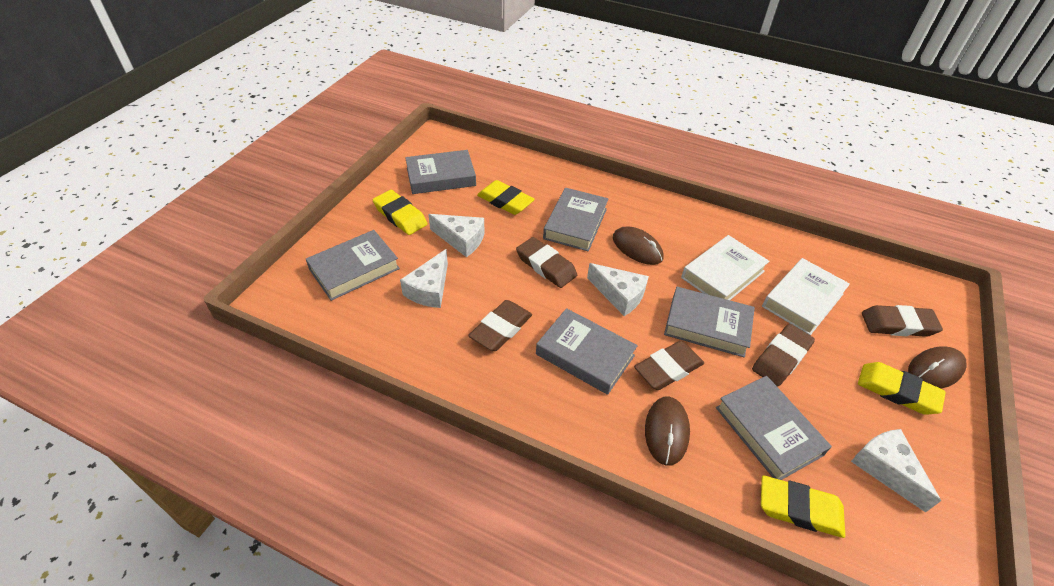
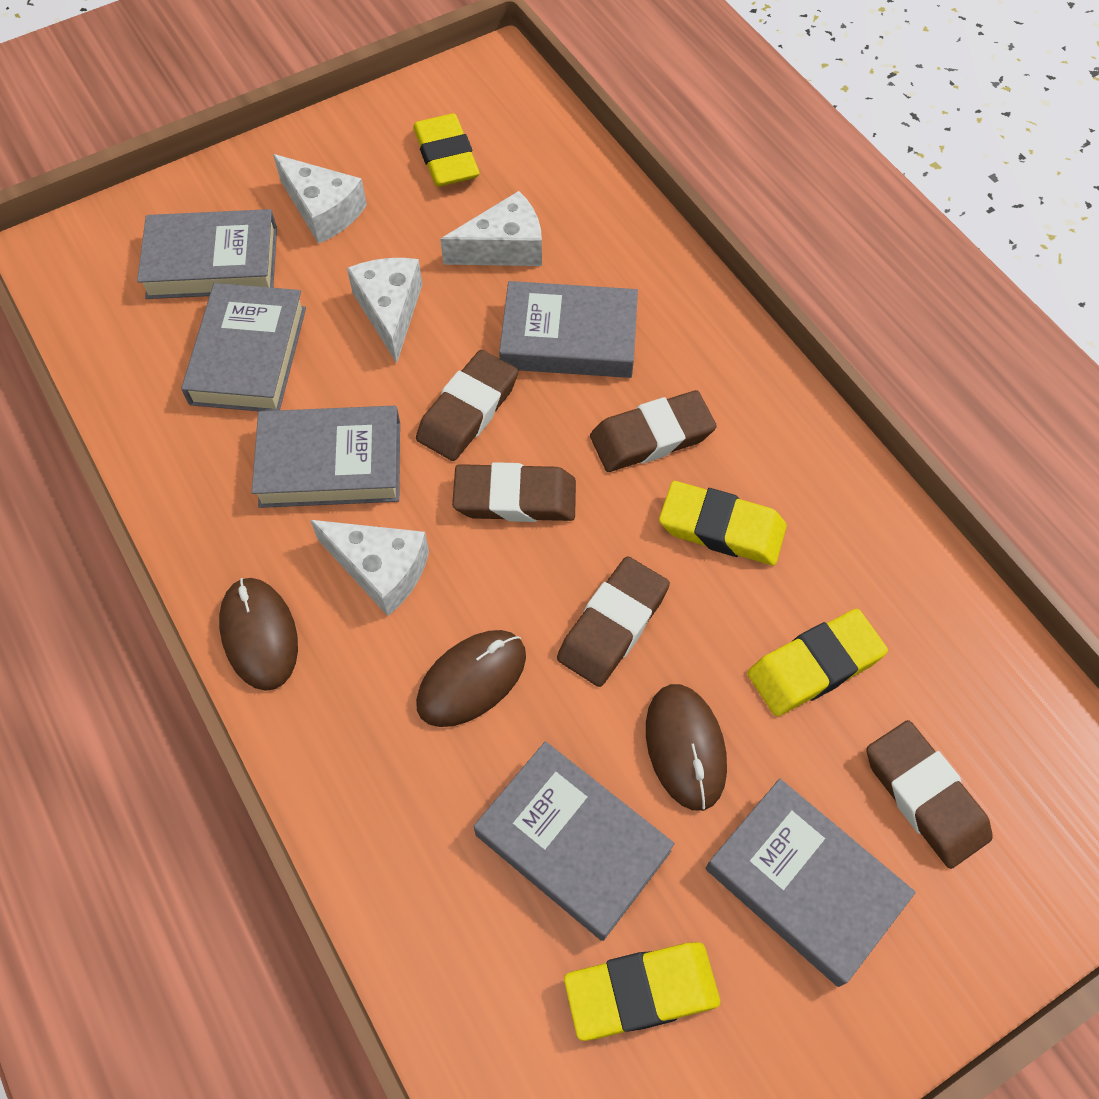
white book: [681,235,769,300] [762,258,850,335] = 2 -> none = 0

